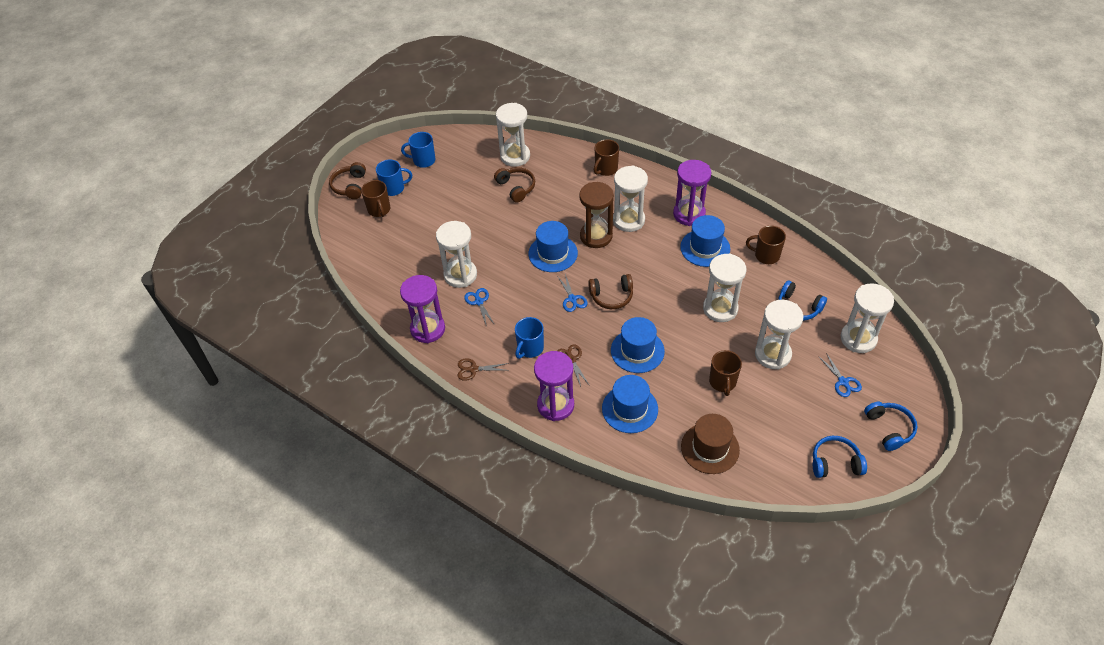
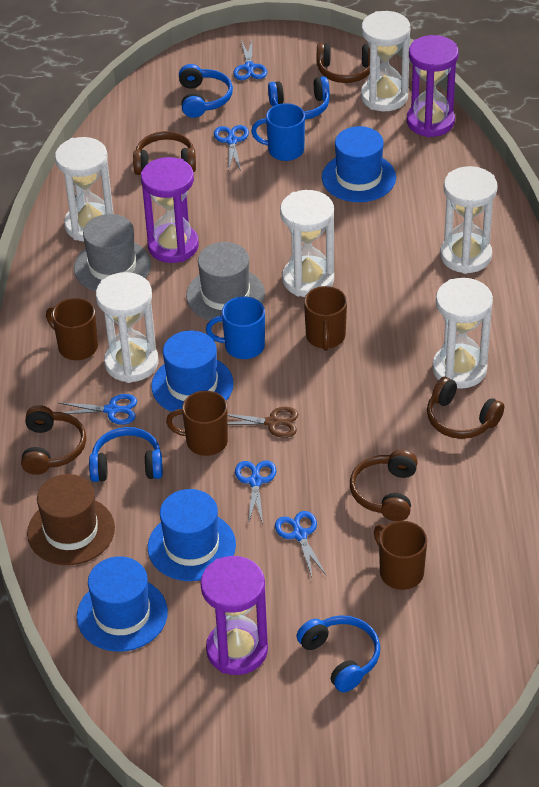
blue headphones: [778,280,827,321] [813,436,867,478] [864,402,917,451] = 3 -> [89,427,163,482] [179,64,233,118] [268,76,330,120] [296,615,380,692] = 4
blue mug: [376,159,412,196] [401,132,435,168] [515,317,544,359] = 3 -> [206,296,265,359] [251,103,305,161] = 2
blue scissors: [464,288,495,327] [558,274,587,312] [818,353,862,397] = 3 -> [59,394,137,425] [214,125,249,171] [233,40,267,80] [235,461,276,524] [275,511,327,577] = 5
brown headphones: [329,162,366,199] [494,167,535,202] [588,274,633,309] = 3 -> [21,405,86,475] [133,131,196,175] [317,43,370,83] [350,450,417,521] [427,377,504,439] = 5
brown hourglass: [579,182,614,248] = 1 -> none = 0
brown scissors: [458,358,509,381] [557,345,590,387] = 2 -> [227,407,298,438] = 1
grey hat: none = 0 -> [74,214,151,292] [186,242,265,323] = 2

